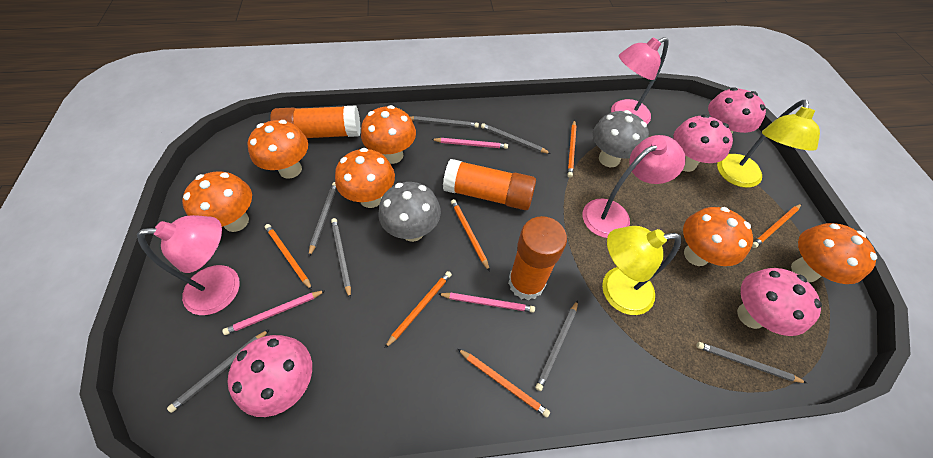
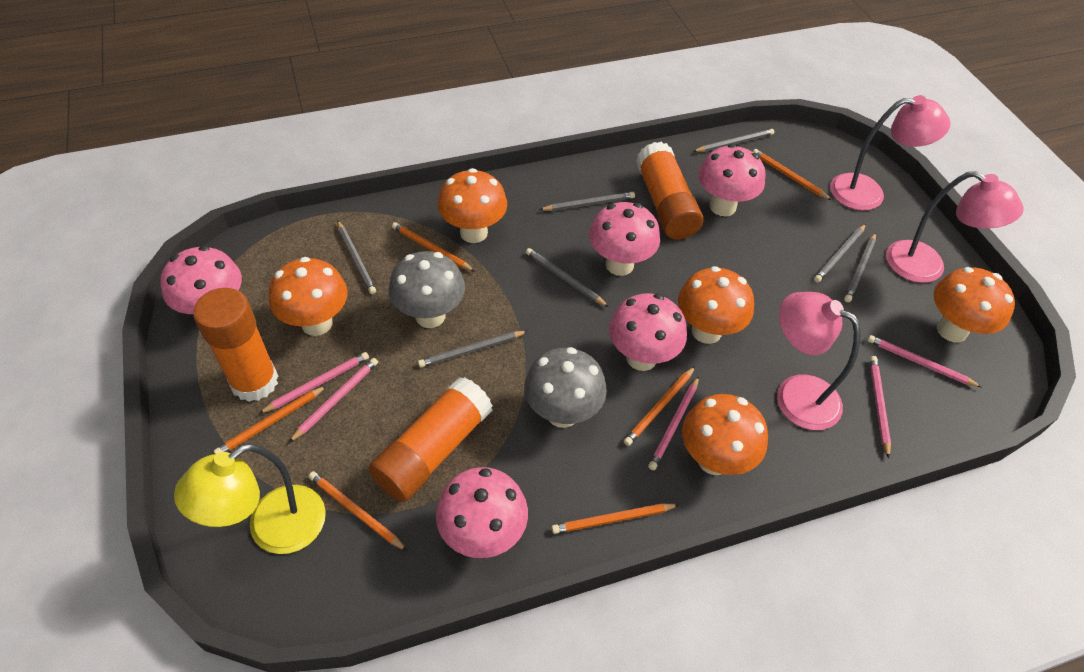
orange mushroom: [182,171,252,232] [247,120,308,179] [335,148,395,208] [361,105,416,164] [683,207,753,266] [791,223,877,284] = 6 -> [268,257,348,336] [438,168,507,243] [678,266,754,344] [682,394,768,475] [934,267,1015,342] = 5
pink mushroom: [228,335,312,417] [673,114,733,172] [708,88,766,133] [737,268,822,336] = 4 -> [160,246,242,314] [436,467,528,558] [589,202,660,276] [609,293,687,371] [698,144,765,216] = 5
pink pencil: [222,290,326,335] [431,138,508,149] [439,293,535,312] = 3 -> [258,352,369,414] [288,358,378,443] [648,376,699,470] [867,335,982,387] [869,356,891,459] = 5
yellow lamp: [602,226,681,315] [717,100,820,188] = 2 -> [174,443,326,554] = 1

